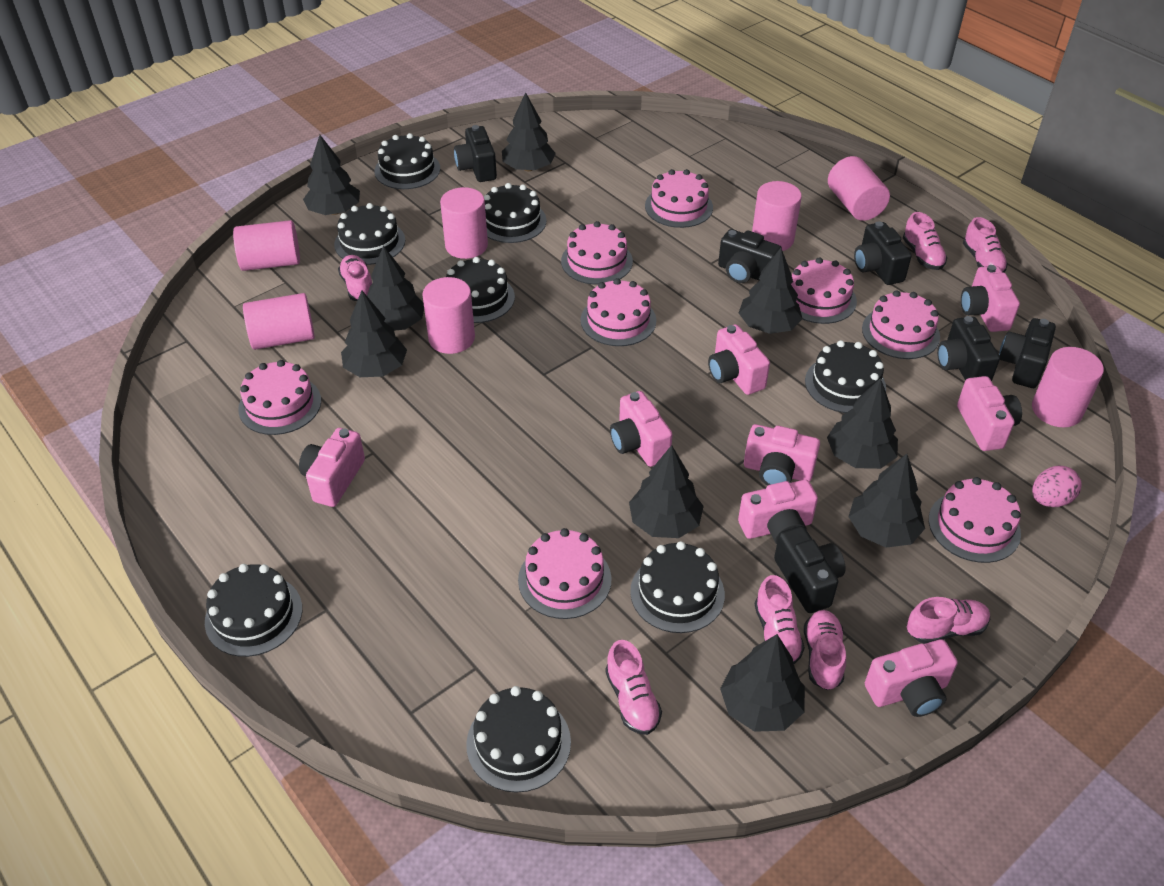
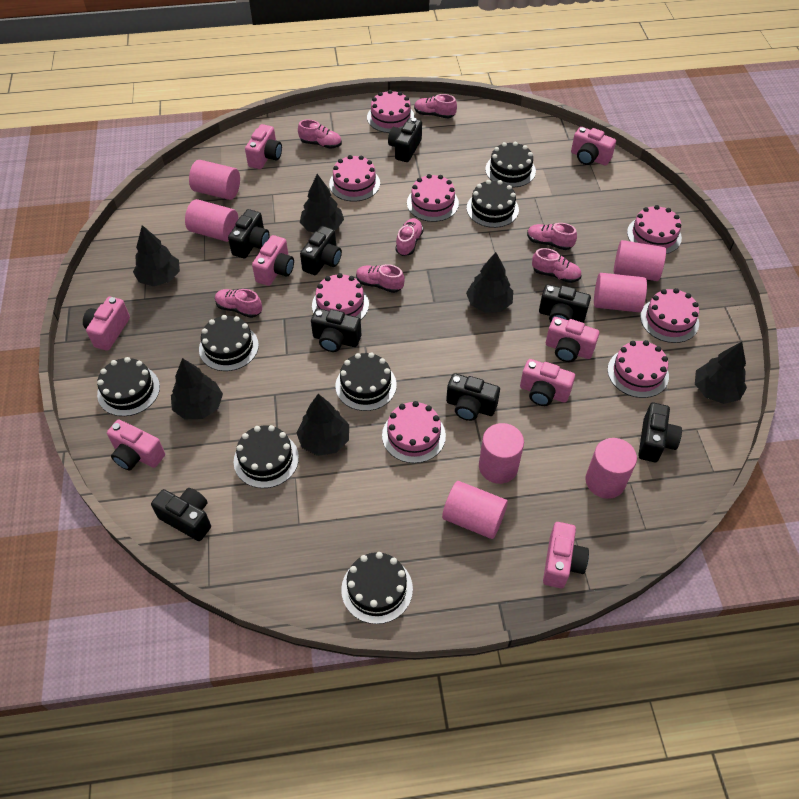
black cake: [205,564,302,657] [334,203,405,265] [374,133,440,189] [446,257,515,323] [466,686,571,793] [484,183,547,243] [630,541,725,633] [805,340,886,413] = 8 -> [97,357,160,416] [199,315,259,371] [234,425,299,488] [336,352,397,411] [341,552,413,624] [467,180,519,228] [485,142,536,187] = 7
black camera: [454,125,497,182] [718,229,782,283] [774,526,846,613] [854,221,912,285] [937,316,1000,381] [999,318,1056,388] = 6 -> [151,488,211,541] [228,209,269,259] [300,226,342,275] [311,308,361,352] [388,118,422,162] [446,373,500,421] [539,284,591,323] [638,403,682,462] = 8
black tree: [303,135,360,215] [341,290,407,377] [367,246,424,330] [502,92,556,171] [629,445,704,538] [720,634,805,732] [739,248,803,334] [827,378,898,469] [849,454,925,548] = 9 -> [133,225,180,286] [171,358,223,419] [297,394,349,456] [300,174,344,232] [466,252,513,313] [695,342,747,404] = 6
pink egg: [1032,466,1082,507] = 1 -> none = 0

